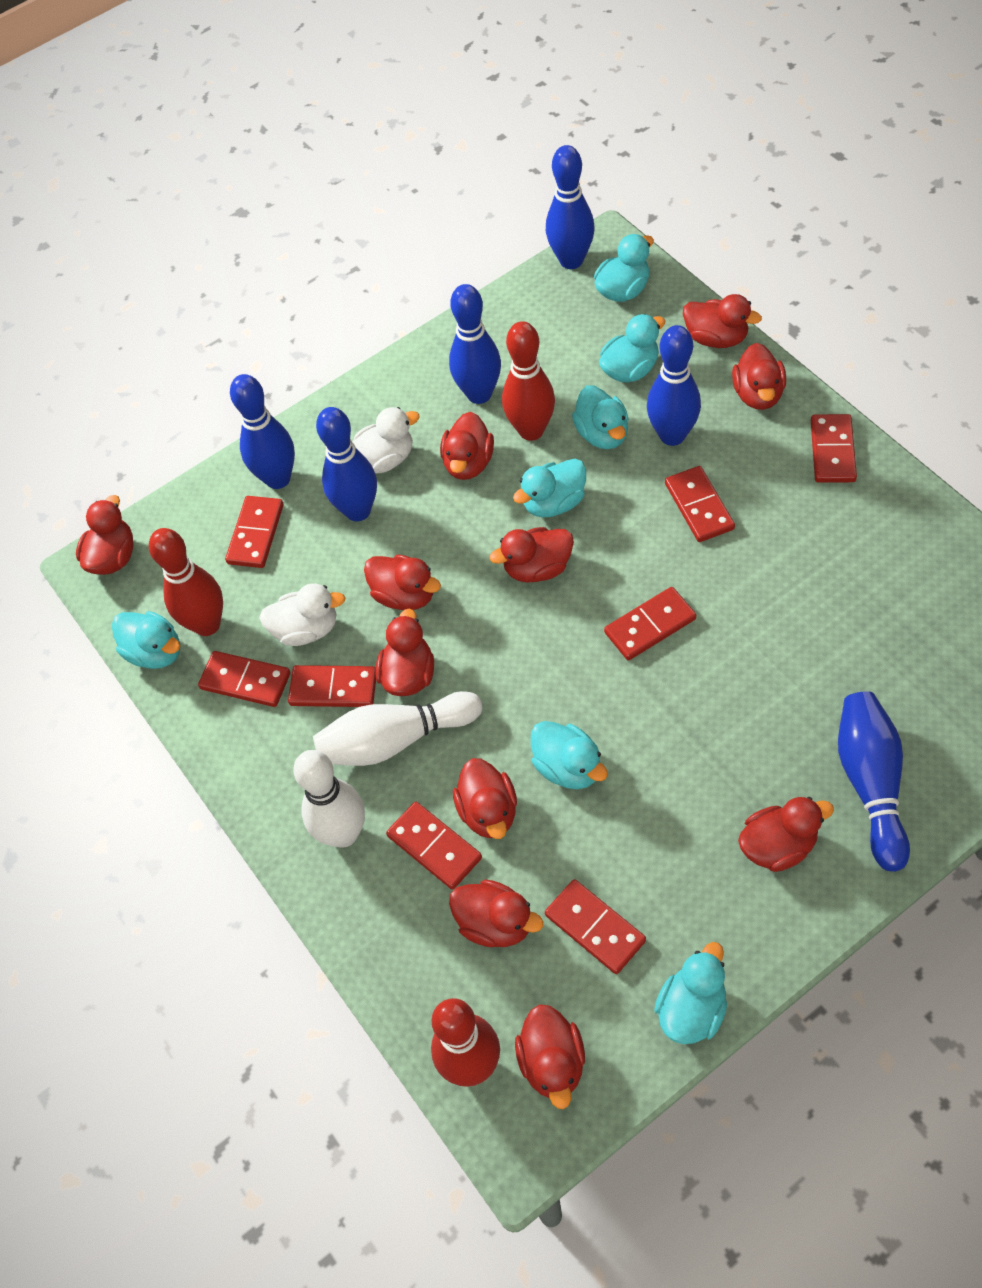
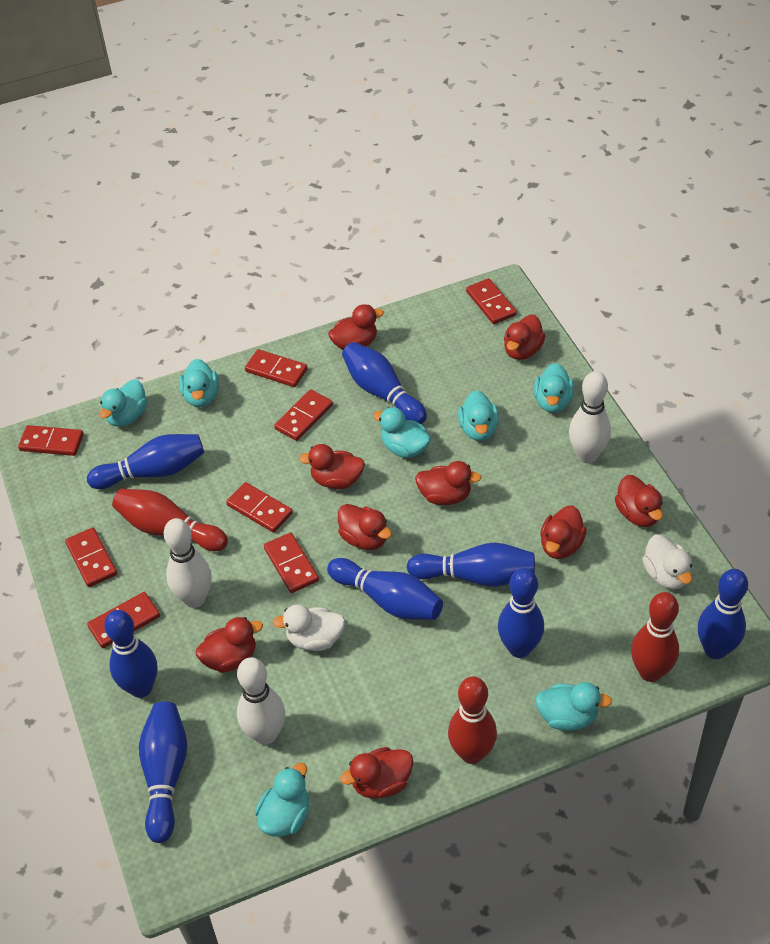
blue bowling pin: [230,374,295,489] [316,407,377,521] [449,284,501,404] [546,145,595,269] [647,325,701,446] [838,691,910,872] = 6 -> [87,434,204,489] [104,610,157,698] [139,702,187,843] [327,558,443,620] [342,342,427,424] [407,543,535,587] [498,568,544,658] [698,569,748,659] = 8
red duck: [76,495,134,575] [364,555,441,610] [375,609,434,696] [440,412,494,480] [449,880,543,947] [453,758,517,839] [490,527,574,583] [515,1004,585,1109] [683,294,762,348] [732,343,786,410] [738,797,834,872] = 11 -> [196,617,263,673] [299,444,365,489] [328,304,384,350] [338,504,392,550] [340,747,413,799] [415,461,482,505] [504,315,545,360] [540,506,587,559] [615,475,663,527] = 9
white bowling pin: [293,750,365,848] [313,691,482,766] = 2 -> [164,518,212,608] [237,657,285,745] [569,371,611,463] = 3

